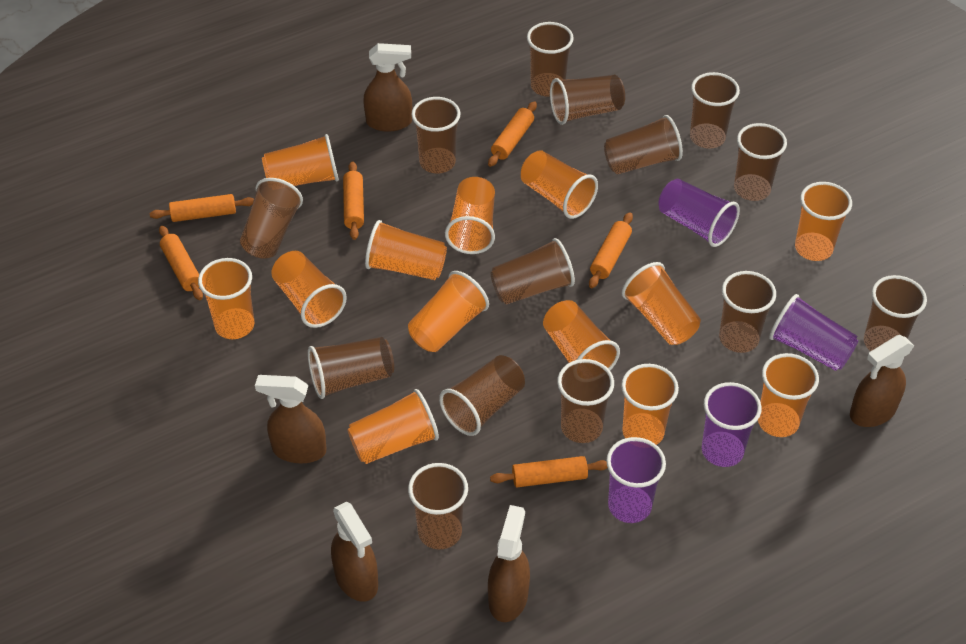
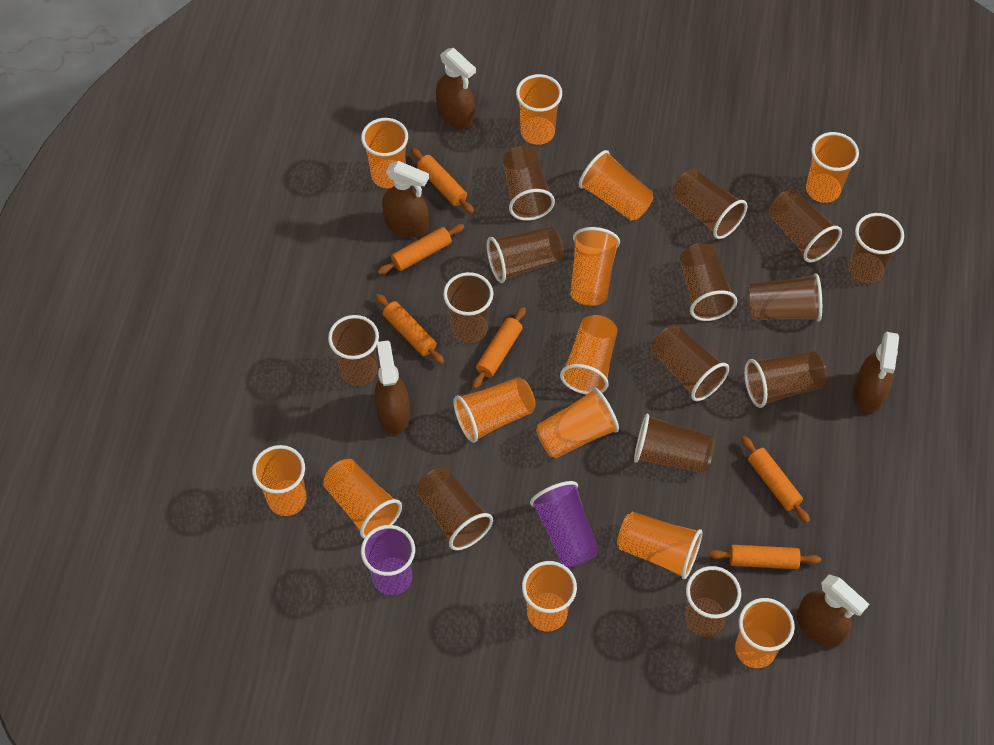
purple cup: [606,437,666,523] [658,179,740,247] [702,382,762,467] [769,294,858,371] = 4 -> [361,525,415,596] [530,481,599,567] = 2

